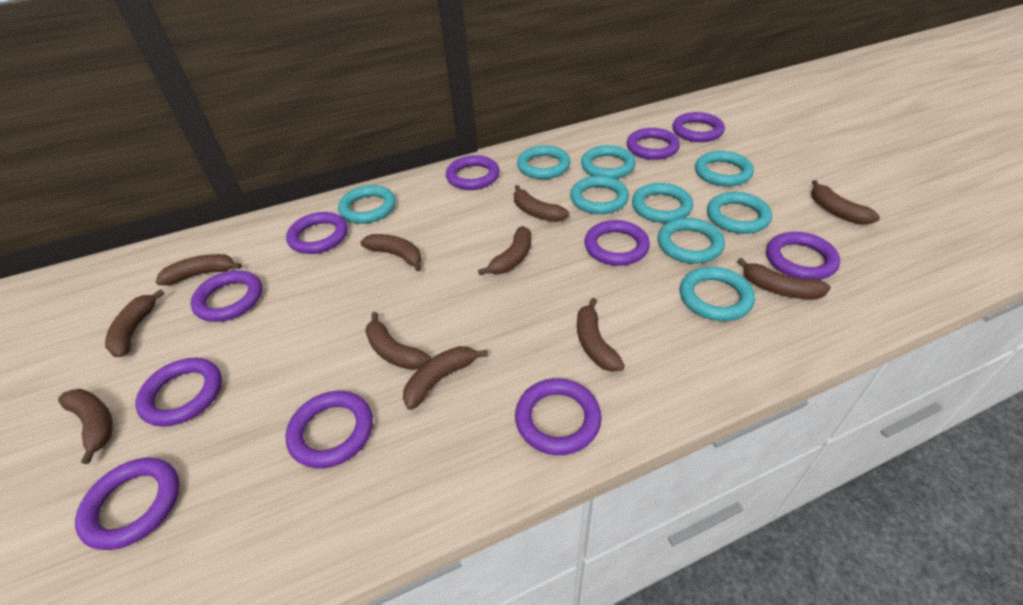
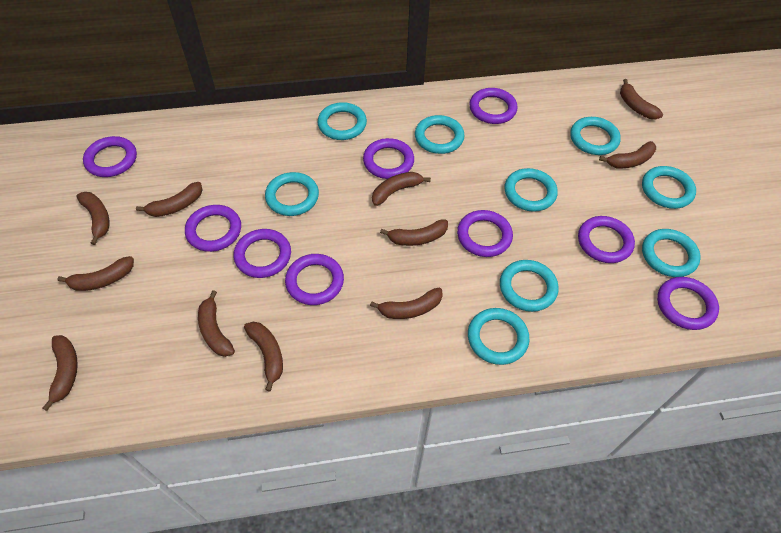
purple ring: [75,458,180,550] [135,358,222,427] [190,270,262,322] [285,391,373,468] [286,212,348,254] [446,155,500,190] [515,378,602,455] [584,220,650,266] [627,128,680,160] [672,112,725,142] [766,232,840,280] = 11 -> [83,136,137,177] [185,205,241,252] [234,229,291,278] [285,254,344,305] [363,138,414,179] [457,210,513,257] [469,88,518,124] [578,216,635,263] [657,277,719,330] = 9

